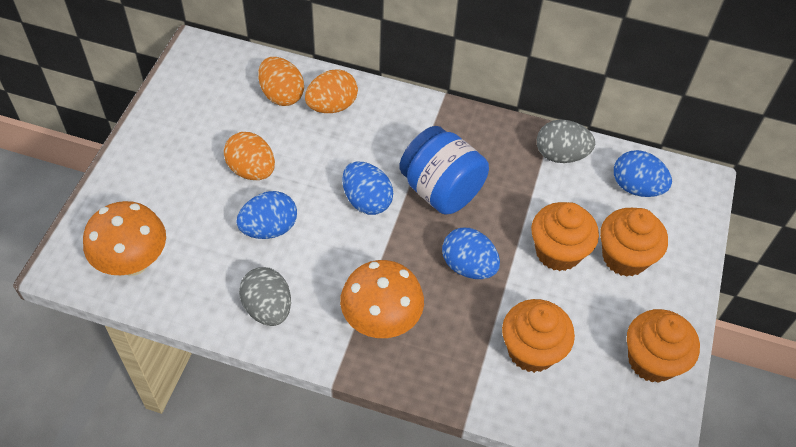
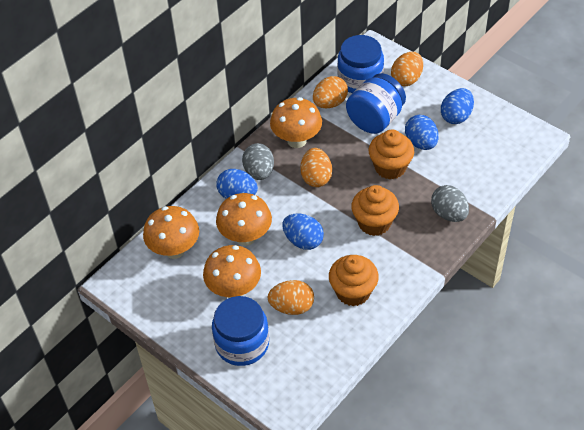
blue jar: [399,126,489,215] = 1 -> [212,296,269,366] [337,35,384,93] [346,73,406,134] = 3
orange cupcake: [502,299,575,373] [531,202,599,271] [600,208,668,277] [627,309,700,383] = 4 -> [329,255,379,306] [351,185,399,236] [369,130,414,180] = 3
orange egg: [224,132,275,180] [258,57,304,106] [305,69,358,113] = 3 -> [267,280,314,315] [300,148,332,187] [313,76,348,109] [391,52,423,86] = 4
orange mushroom: [83,201,166,276] [340,260,424,338] = 2 -> [143,206,199,259] [203,245,261,298] [216,193,272,246] [270,97,322,148] = 4

